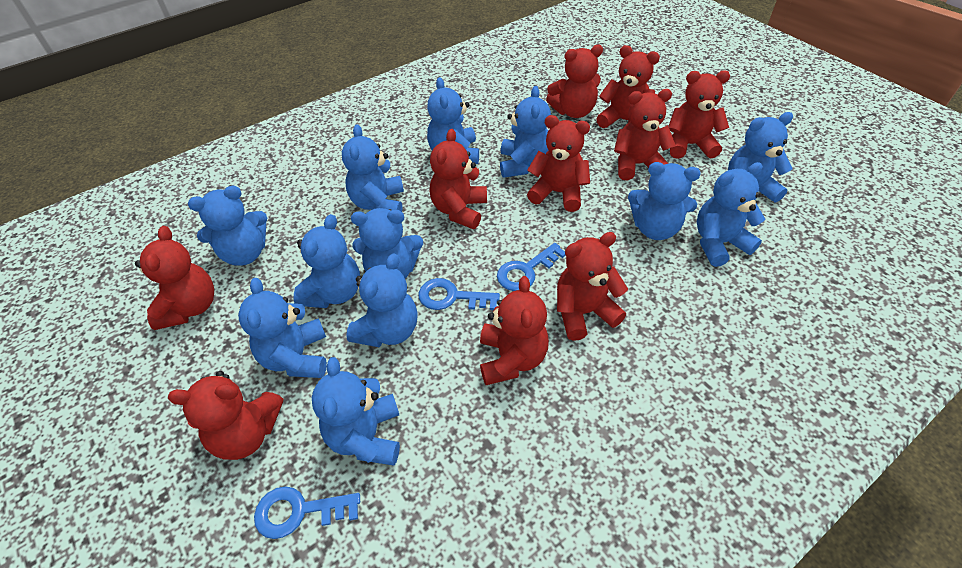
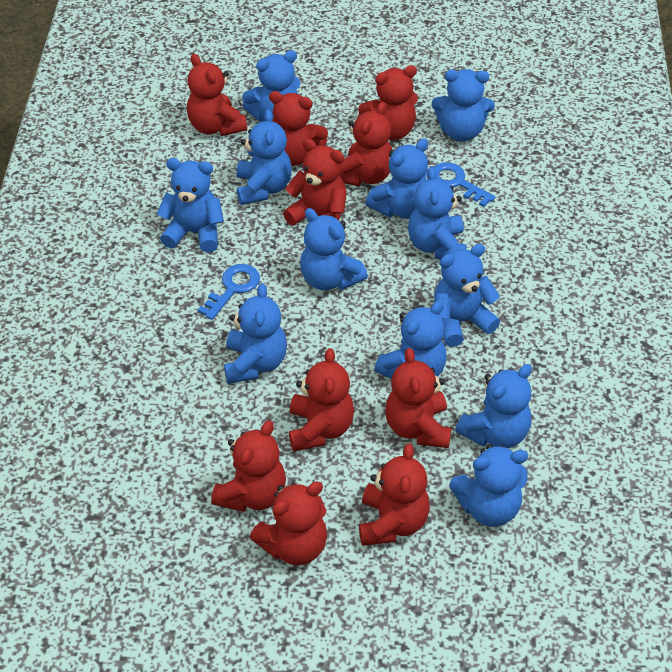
blue key: [254,486,360,539] [419,278,500,310] [497,243,566,291] = 3 -> [198,264,260,320] [433,162,495,207] = 2

